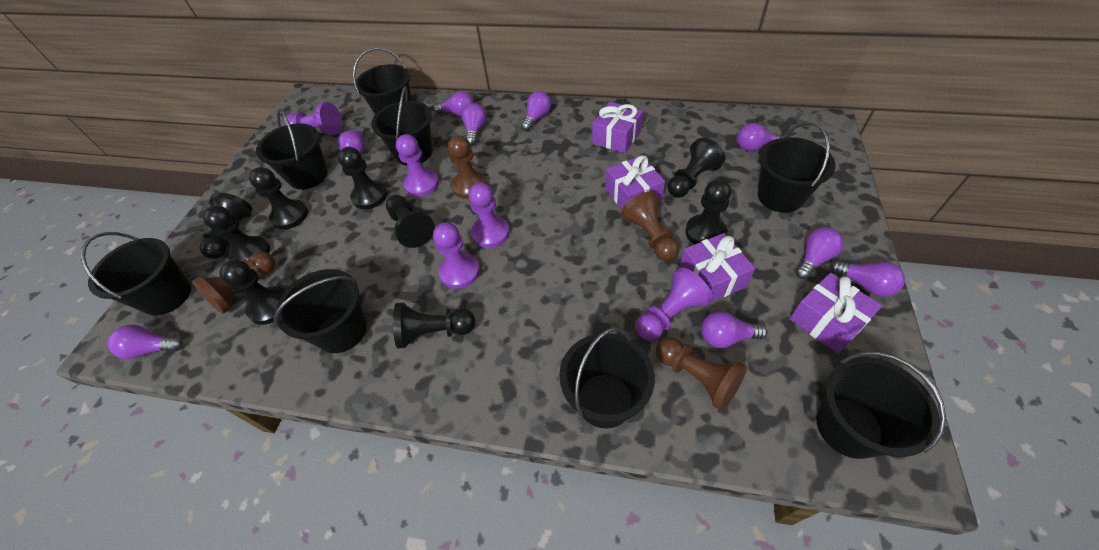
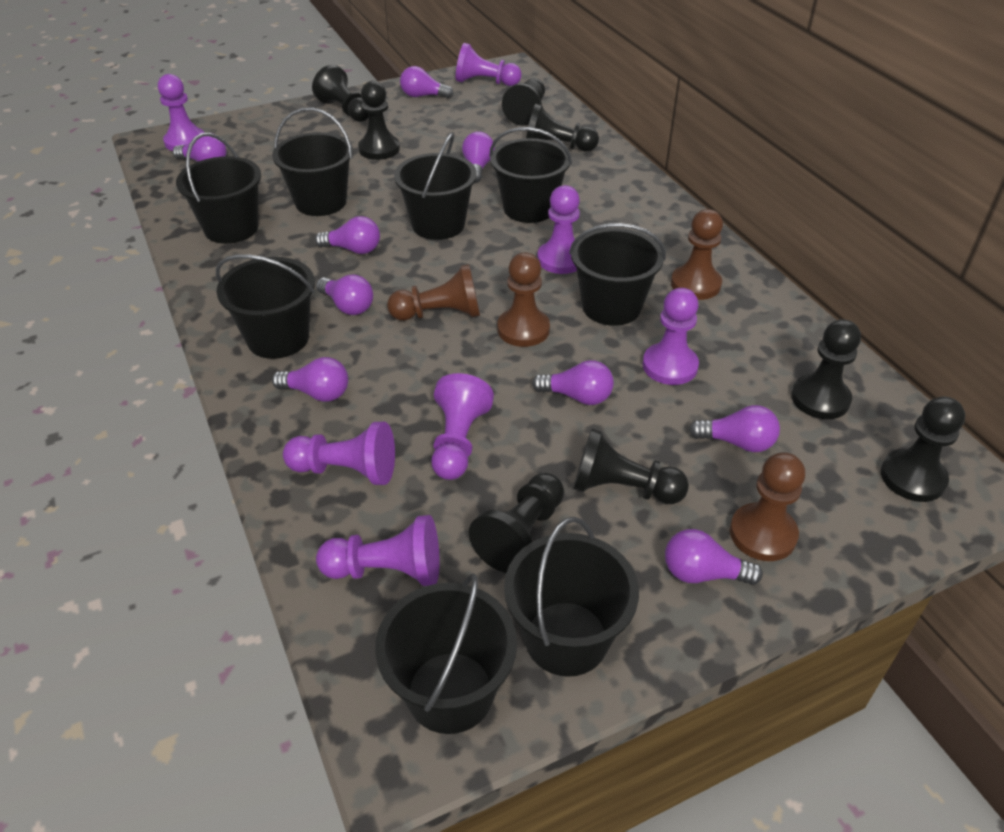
black pawn: [200,193,252,259] [203,206,270,260] [219,260,285,325] [249,167,308,230] [338,147,387,209] [386,195,435,248] [393,302,476,349] [668,138,725,198] [685,179,731,244] = 9 -> [312,65,368,122] [358,81,400,160] [469,473,564,573] [502,78,545,125] [526,104,599,152] [573,428,689,504] [791,319,861,419] [881,397,965,502] = 8
purple gift: [592,102,643,153] [605,155,665,209] [679,233,755,303] [789,273,882,354] = 4 -> none = 0
purple pawn: [284,102,342,135] [396,134,439,197] [433,222,480,289] [469,182,510,248] [636,267,713,340] = 5 -> [158,74,205,151] [283,422,395,485] [316,515,440,586] [431,373,494,480] [456,43,522,86] [537,185,580,274] [643,288,699,385] = 7

